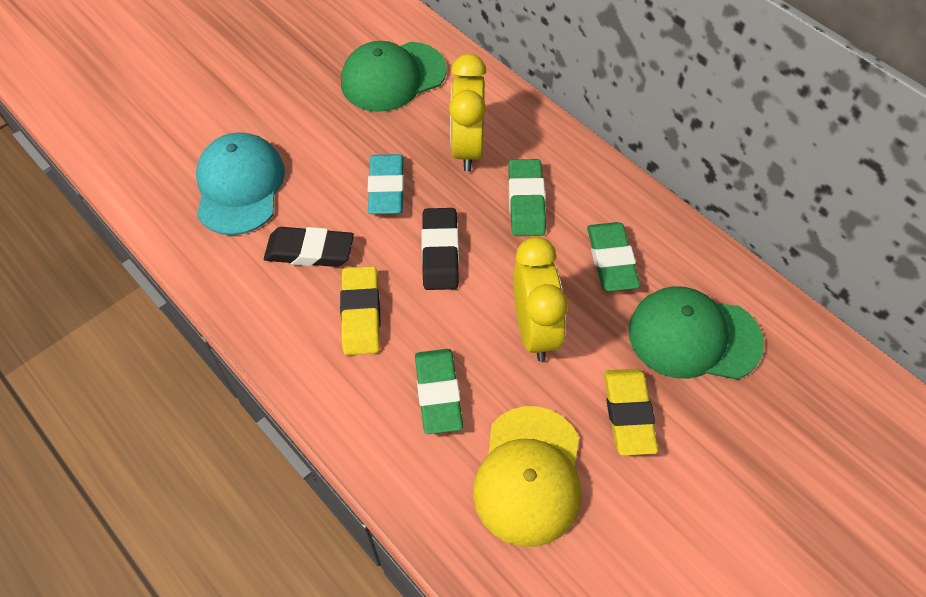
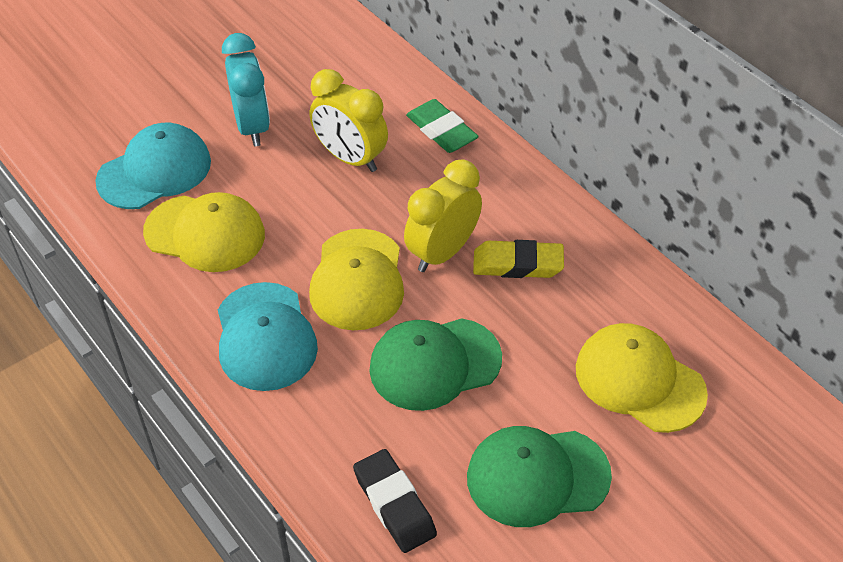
black eraser: [264,227,354,267] [421,208,459,290] = 2 -> [353,449,437,553] = 1
green eraser: [415,349,463,434] [509,159,546,236] [587,222,640,292] = 3 -> [406,99,479,153] = 1
turquoise cap: [196,132,285,235] = 1 -> [95,123,211,209] [218,282,318,391] = 2
turquoise clock: none = 0 -> [222,33,270,147] = 1
turquoise eraser: [367,154,404,214] = 1 -> none = 0
yellow cap: [473,406,581,547] = 1 -> [143,192,265,272] [309,229,404,330] [576,323,708,433] = 3
yellow eraser: [340,266,380,355] [604,369,658,456] = 2 -> [473,240,564,278] = 1

